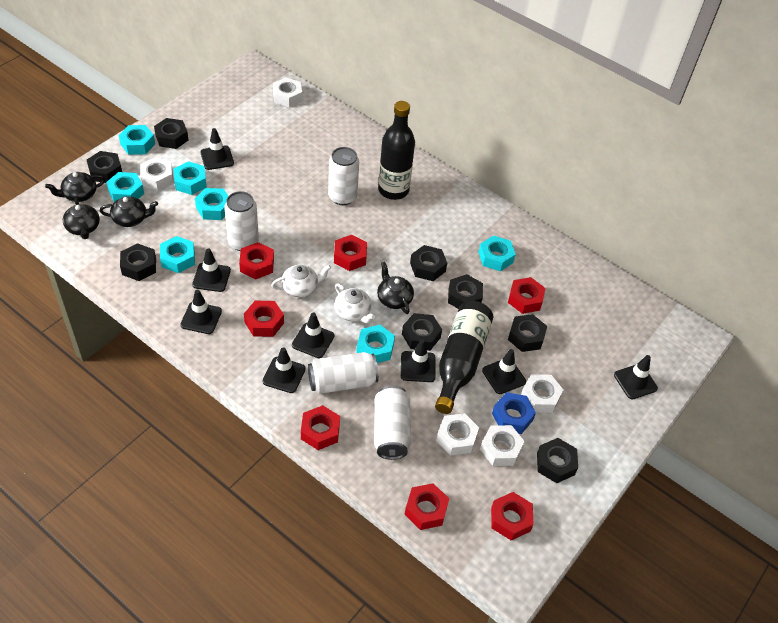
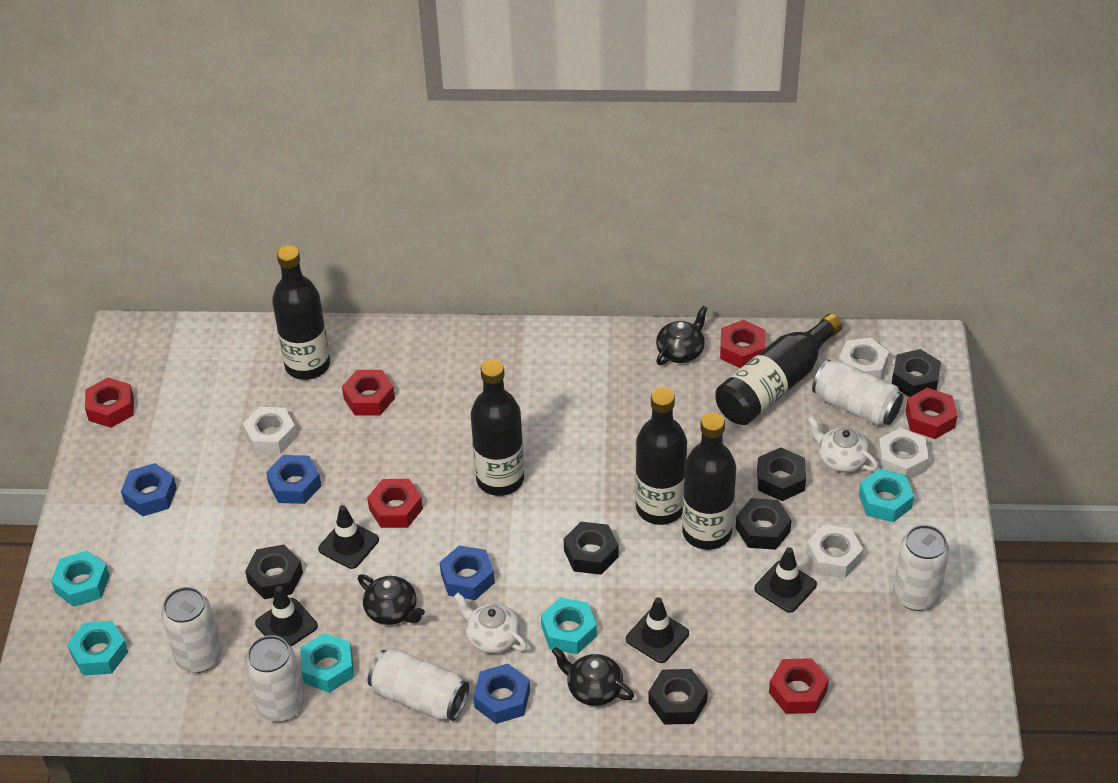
black bottle: [378,101,415,200] [435,301,493,414] = 2 -> [272,245,330,380] [471,359,524,496] [635,388,687,525] [682,413,736,550] [715,314,842,425] = 5
black nut: [87,151,122,183] [120,243,156,281] [154,118,189,149] [402,313,442,351] [410,245,447,281] [448,274,483,309] [508,314,547,352] [537,438,578,483] = 8 -> [245,545,303,599] [564,522,618,575] [648,669,708,725] [736,498,792,550] [757,447,806,501] [892,349,941,397] = 6
black teapot: [45,172,105,202] [63,198,100,239] [100,196,158,227] [377,262,414,314] = 4 -> [358,574,425,625] [552,647,634,706] [656,306,708,365] = 3
black traffic cone: [180,289,222,334] [192,248,231,292] [200,128,234,170] [263,347,306,393] [292,312,334,358] [401,339,436,382] [482,349,526,394] [614,355,658,399] = 8 -> [255,586,318,646] [318,505,379,569] [626,597,689,663] [754,547,817,613] = 4
blue nut: [492,392,536,434] = 1 -> [121,463,177,516] [266,455,321,504] [440,546,495,600] [473,663,530,724] = 4
red nut: [239,242,274,279] [244,301,284,337] [301,405,340,450] [334,235,367,271] [404,483,449,530] [491,492,534,540] [508,277,545,314] = 7 -> [85,378,134,428] [342,370,395,415] [367,479,423,528] [720,320,765,368] [769,658,829,714] [905,387,958,439] = 6
turquoise nut: [106,172,144,202] [119,125,155,155] [160,236,195,273] [173,161,207,195] [195,188,228,220] [356,325,395,363] [479,235,516,271] = 7 -> [51,551,110,607] [67,621,128,676] [300,633,354,693] [541,597,597,654] [859,469,914,522] = 5
white can: [224,191,259,251] [308,352,379,394] [328,147,359,205] [374,385,411,460] = 4 -> [161,587,222,673] [245,635,304,722] [368,648,469,721] [812,359,903,426] [893,525,949,611] = 5
white nut: [140,157,173,191] [273,78,302,107] [436,413,479,456] [480,425,525,466] [521,374,563,413] = 5 -> [243,407,297,454] [806,525,863,579] [839,338,889,379] [877,428,929,479] = 4

